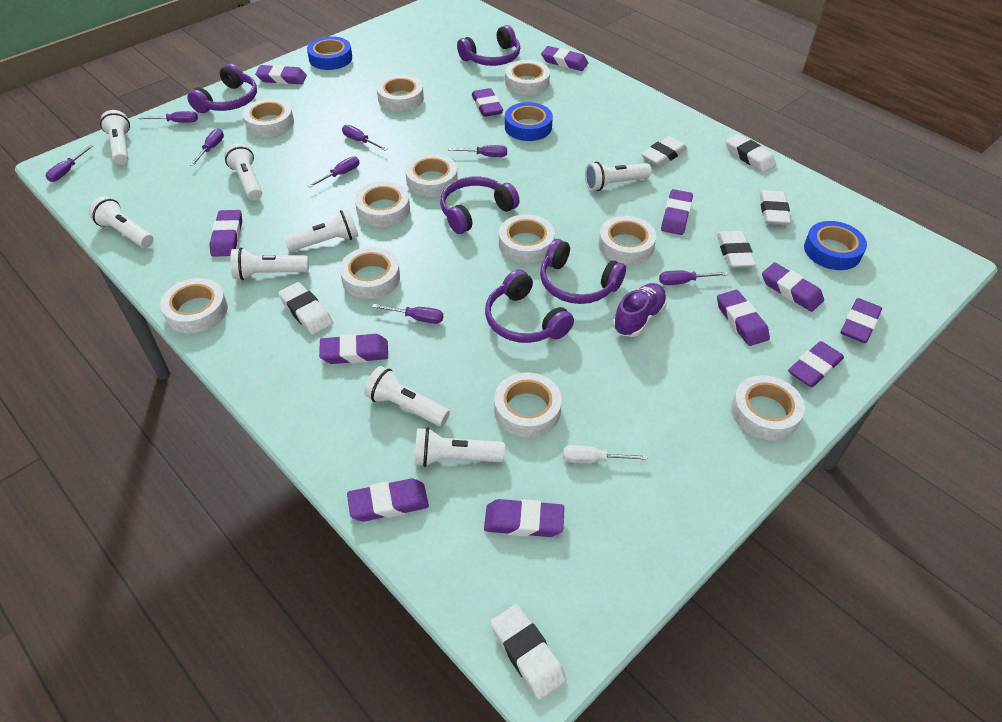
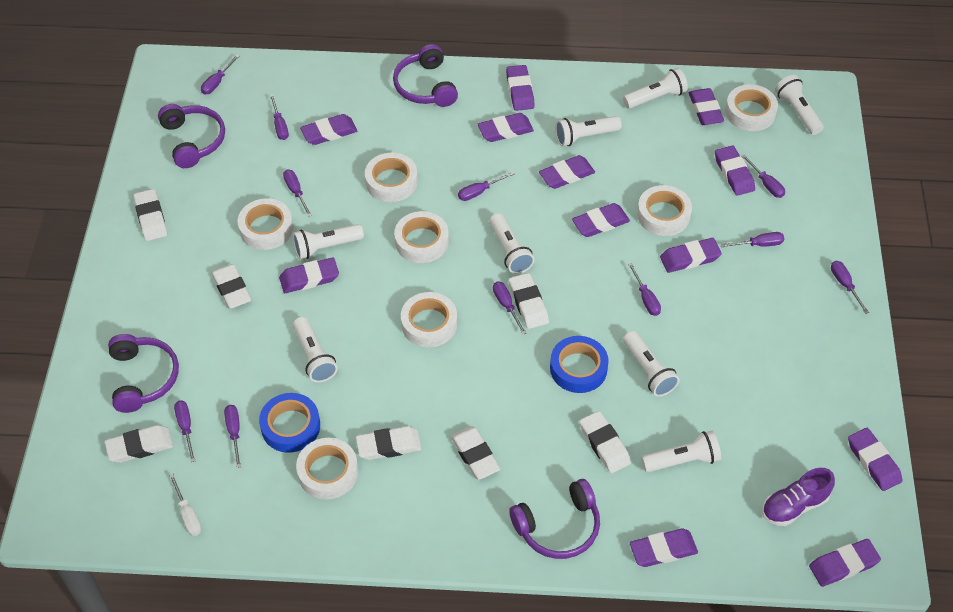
blue tape: [307,36,352,70] [505,102,553,141] [804,221,867,270] = 3 -> [259,393,320,453] [550,336,609,393] = 2
purple headphones: [187,63,257,113] [440,176,519,234] [457,25,520,66] [485,270,574,343] [540,239,626,304] = 5 -> [108,334,179,413] [158,104,225,168] [393,44,458,107] [509,479,600,559] = 4
purple screwdriver: [46,145,93,182] [139,111,198,123] [190,128,224,166] [308,156,359,187] [342,125,387,151] [372,304,443,324] [448,145,507,157] [659,270,728,285] = 8 -> [174,400,195,462] [201,55,240,95] [224,405,241,468] [270,94,289,140] [283,170,312,217] [458,171,514,201] [493,281,526,334] [628,263,661,316] [720,232,784,247] [742,154,785,198] [831,261,869,314] = 11
white eraser: [278,282,333,335] [490,604,566,699] [641,136,687,167] [717,231,756,268] [725,134,776,172] [760,190,791,225] = 6 -> [105,425,173,463] [133,189,167,241] [211,264,251,309] [356,426,422,460] [451,426,500,480] [509,273,549,329] [579,411,631,473] = 7
white tape: [160,278,228,333] [243,98,294,137] [340,247,400,299] [355,181,410,227] [377,75,424,111] [405,154,458,197] [494,372,562,438] [499,214,555,263] [505,60,550,95] [598,216,656,265] [731,375,805,441] = 11 -> [238,198,293,250] [296,438,358,500] [365,153,418,202] [394,211,449,263] [401,292,457,347] [637,185,692,236] [725,84,778,131] = 7

